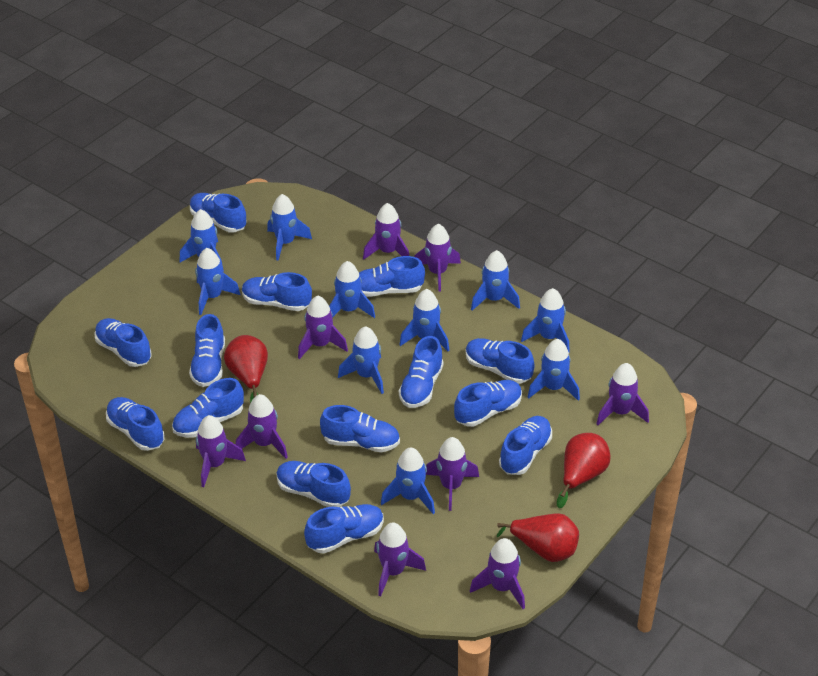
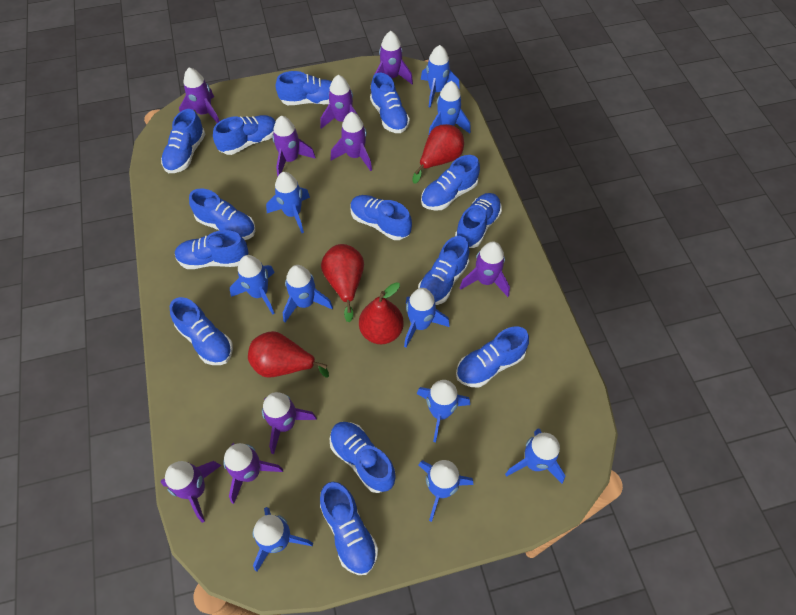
red pear: [224,335,268,404] [497,513,579,562] [557,433,610,508] = 3 -> [248,331,329,378] [321,244,364,322] [359,282,404,344] [412,124,464,184] = 4

